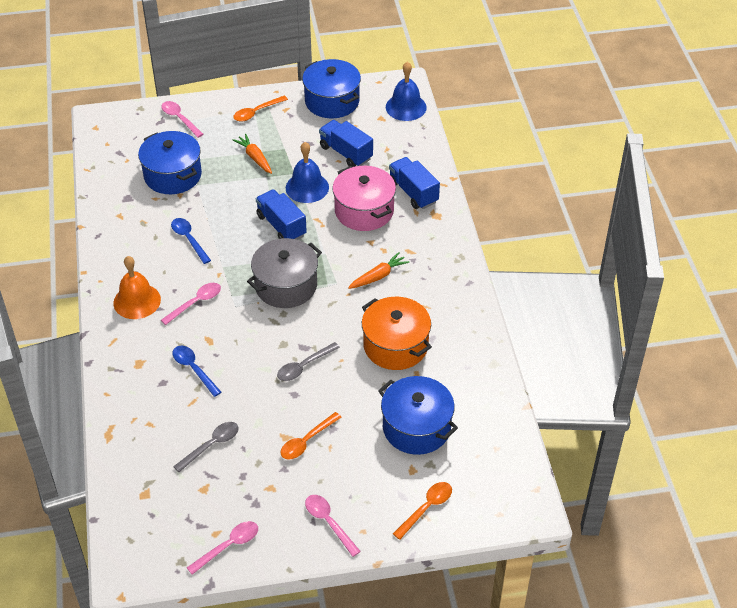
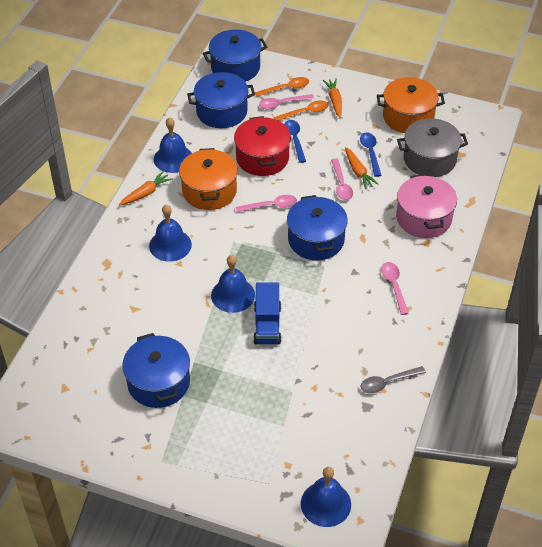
blue bell: [286,142,329,203] [386,61,427,121] = 2 -> [149,205,192,262] [154,117,192,173] [211,255,255,313] [301,467,351,527] = 4
blue pot: [138,131,202,194] [302,59,361,118] [378,376,458,455] = 3 -> [122,333,190,408] [187,72,255,128] [203,29,267,82] [287,195,348,260] = 4
blue truck: [256,189,307,240] [319,120,373,167] [389,157,440,209] = 3 -> [253,282,281,345] = 1
grey spoon: [173,422,239,472] [277,342,340,381] = 2 -> [360,366,426,393] = 1
orange bell: [113,256,161,319] = 1 -> none = 0
orange carrot: [233,134,272,174] [348,252,409,289] = 2 -> [119,171,172,206] [323,79,342,118] [345,147,379,189] = 3
orange pot: [362,297,432,370] = 1 -> [179,148,238,210] [377,77,445,133] = 2
orange spoon: [233,96,288,121] [280,412,342,459] [393,482,452,540] = 3 -> [255,77,309,97] [274,101,329,121] = 2
red pot: none = 0 -> [234,116,291,176] = 1

